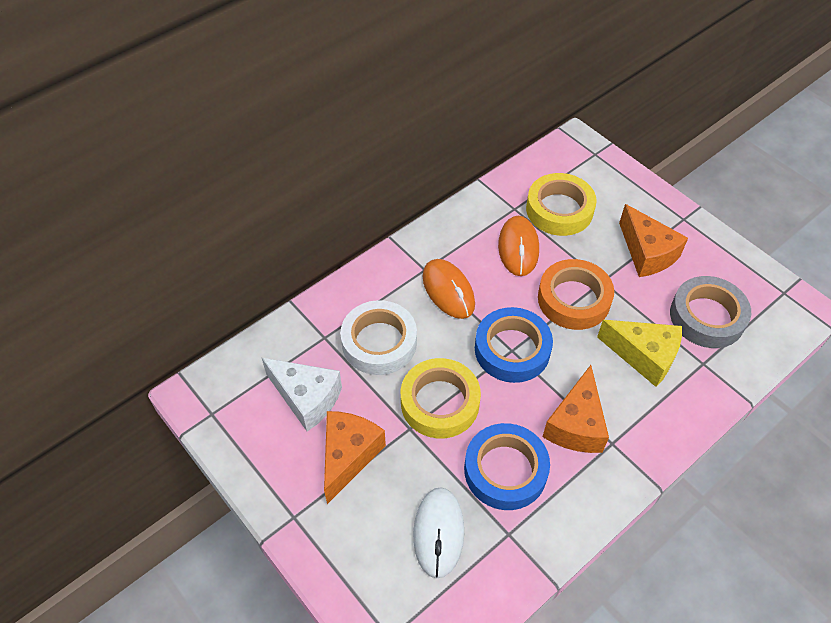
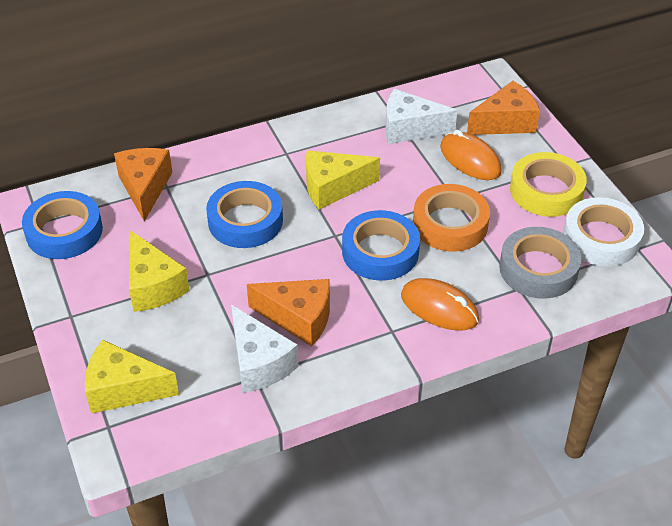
blue tape: [464,423,550,510] [475,307,553,383] = 2 -> [22,191,103,259] [206,181,283,248] [342,210,420,281] = 3
white cheese: [262,358,342,431] = 1 -> [231,304,298,393] [385,89,457,144] = 2
white mouse: [413,487,464,578] = 1 -> none = 0
yellow cheese: [597,320,682,387] = 1 -> [85,340,179,414] [129,230,190,312] [306,150,380,210] = 3
yellow tape: [401,358,481,438] [526,173,597,236] = 2 -> [510,152,587,217] = 1

